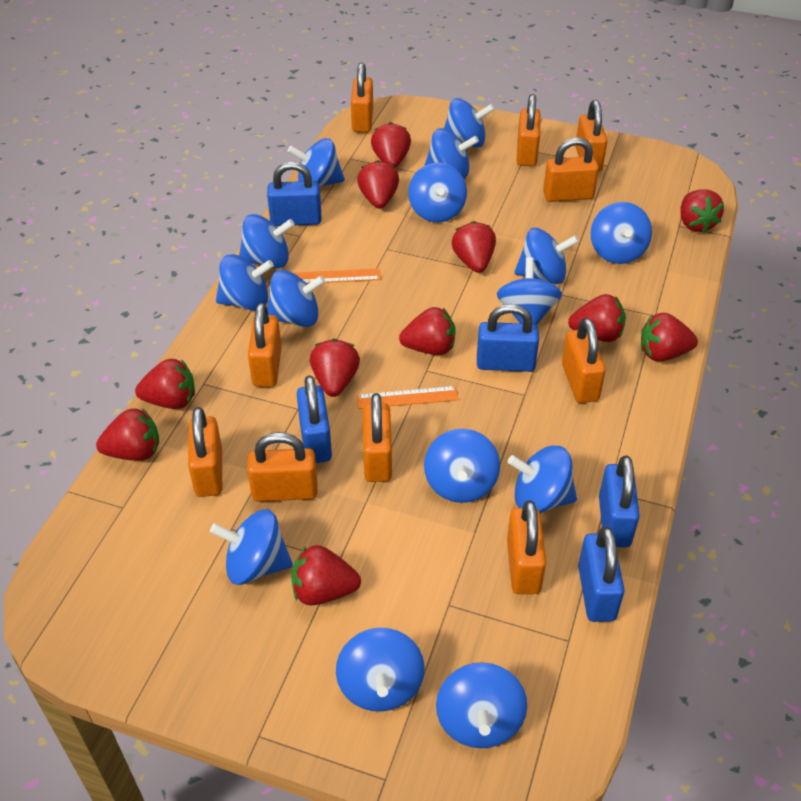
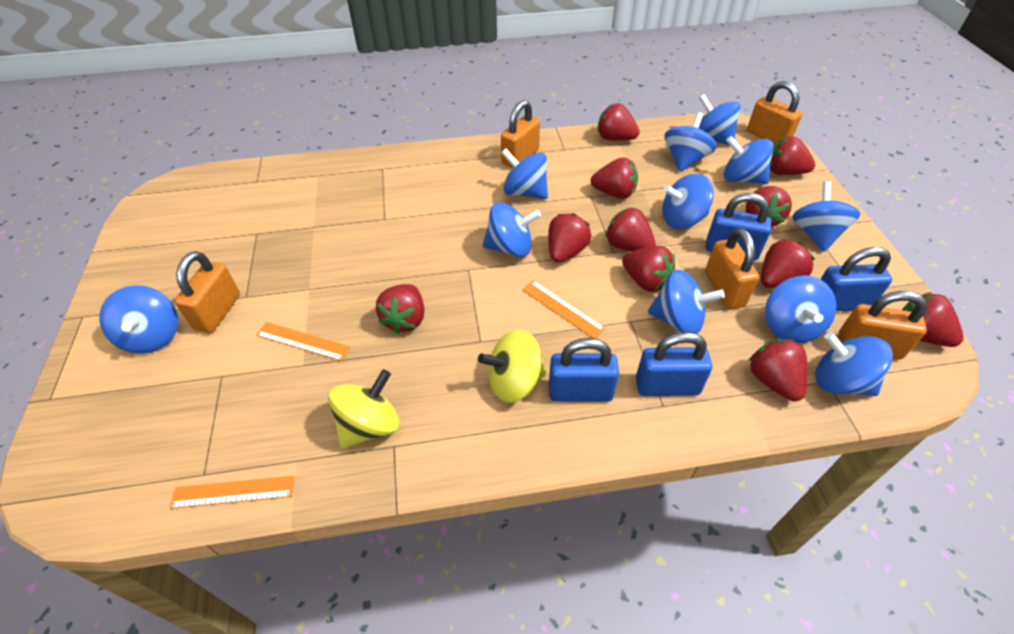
blue padlock: [267,162,321,226] [297,375,332,463] [477,304,539,372] [578,527,625,622] [599,455,640,547] = 5 -> [549,338,619,402] [636,332,712,396] [706,193,771,260] [821,247,892,311] = 4
blue spinning top: [210,509,293,585] [216,254,274,311] [239,214,294,268] [267,270,325,327] [288,138,345,187] [336,628,425,712] [408,163,467,222] [424,128,479,179] [424,429,500,503] [436,662,527,748] [444,98,495,148] [497,257,562,325] [508,446,577,513] [514,228,579,284] [591,202,652,264] = 15 -> [99,285,178,354] [483,202,541,257] [501,148,548,199] [648,270,725,334] [662,174,714,229] [665,112,717,172] [699,94,741,145] [724,136,774,184] [765,275,836,343] [792,181,861,252] [815,332,893,396] = 11
orange padlock: [188,407,222,497] [247,432,317,502] [248,303,282,387] [351,63,373,133] [363,393,392,482] [507,500,546,594] [517,94,541,166] [543,137,599,202] [562,318,606,403] [575,100,607,172] = 10 -> [175,251,240,333] [501,100,540,168] [705,228,759,309] [747,81,803,145] [838,291,928,360] = 5
orange ruler: [294,268,381,284] [357,386,459,409] = 2 -> [170,476,295,509] [256,322,351,361] [522,280,606,339] = 3
yellow spinning top: none = 0 -> [328,369,400,449] [478,329,547,403] = 2

